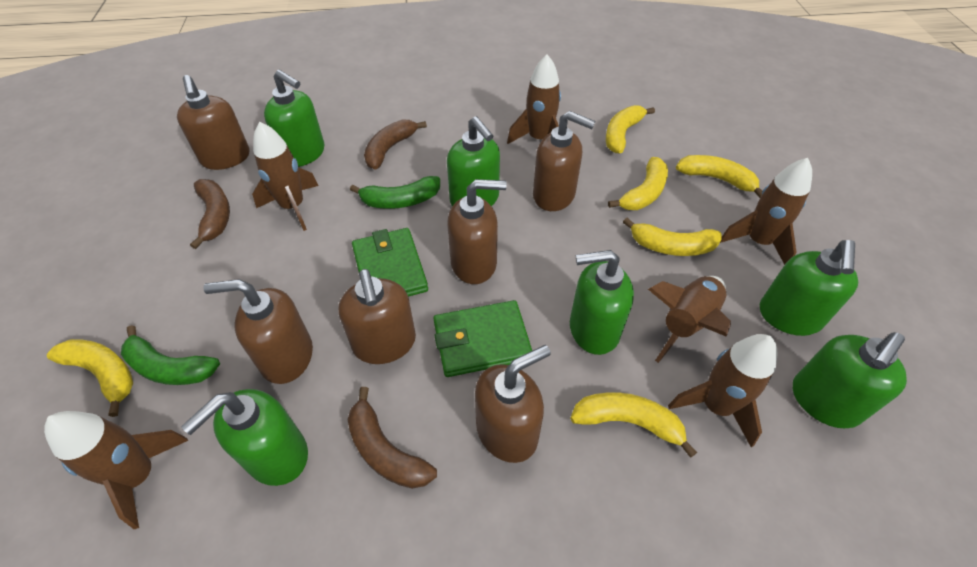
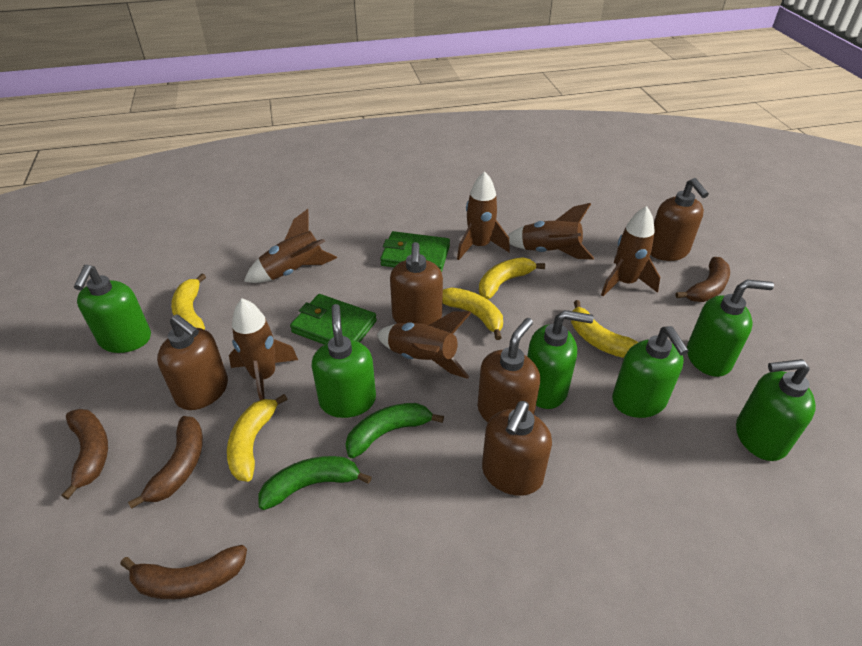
brown banana: [190,179,230,249] [348,387,437,489] [364,119,427,170] = 3 -> [61,409,108,500] [120,545,247,599] [128,416,203,509] [676,257,730,302] = 4
brown soap dispenser: [177,75,249,170] [203,279,313,384] [338,269,416,364] [447,179,507,284] [475,345,551,463] [533,111,595,211] = 6 -> [157,314,228,410] [390,242,443,325] [477,318,540,422] [482,401,552,496] [650,178,709,261] = 5
yellow banana: [47,339,133,417] [570,392,697,458] [606,105,655,153] [608,157,668,210] [623,218,722,256] [676,155,762,198] = 6 -> [171,274,206,330] [227,394,287,482] [442,287,503,340] [479,258,545,299] [571,300,638,358] = 5

